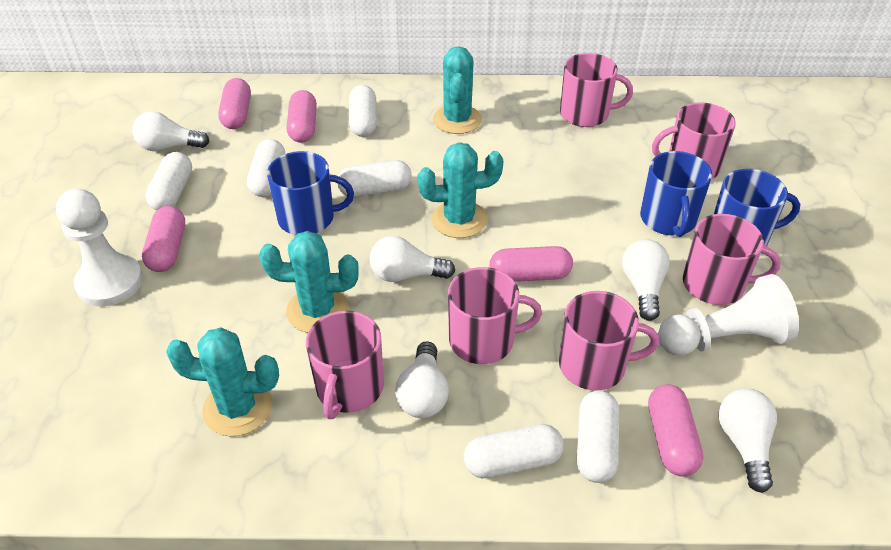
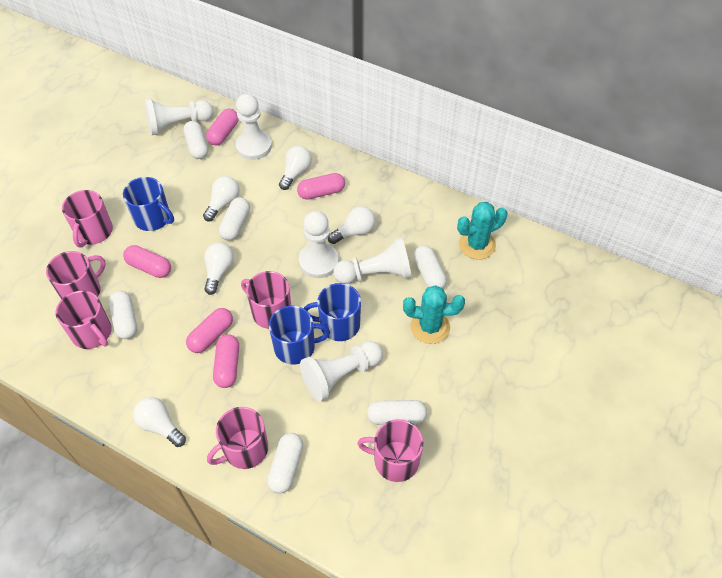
turquoise cactus: [166,327,279,436] [259,231,359,333] [418,142,503,238] [433,46,482,134] = 4 -> [403,285,465,344] [457,202,508,260] = 2
white pawn: [56,189,143,307] [658,274,799,355] = 2 -> [145,99,213,135] [236,94,272,160] [299,211,339,278] [300,341,383,402] [333,237,412,284] = 5

